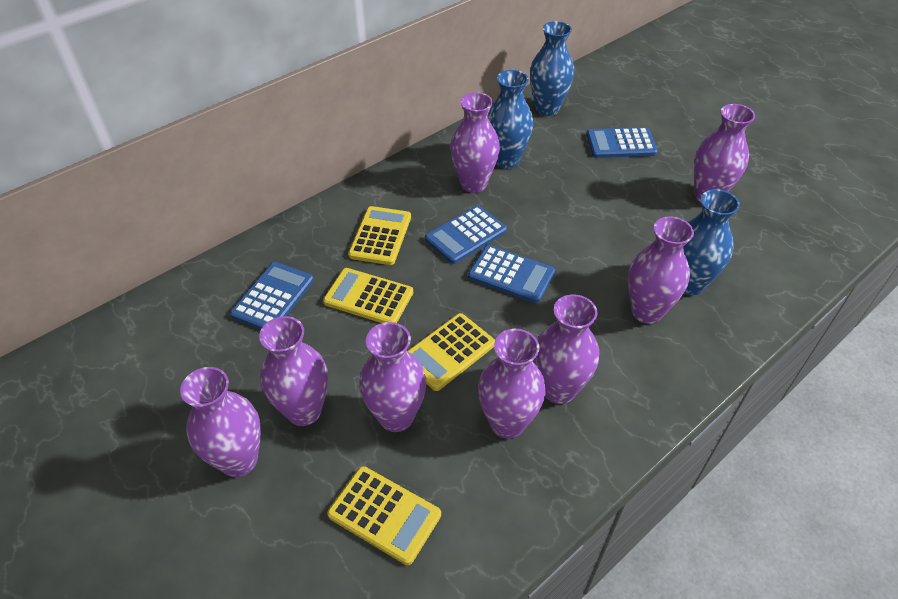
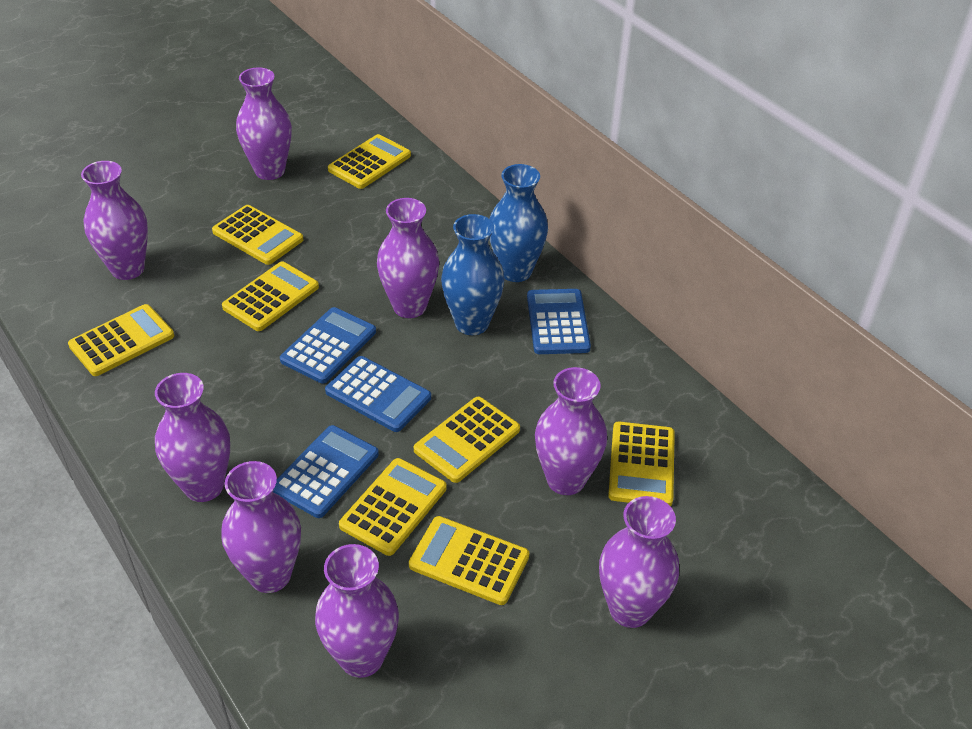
blue vase: [488,70,533,169] [530,21,574,116] [683,189,740,295] = 3 -> [441,214,505,335] [489,164,548,282] = 2
yellow calculator: [323,268,413,323] [327,466,441,565] [348,206,411,265] [408,313,495,391] = 4 -> [68,304,174,376] [212,205,303,265] [222,262,319,331] [328,134,411,189] [339,458,447,556] [409,516,529,605] [414,397,520,483] [608,422,675,506] = 8

